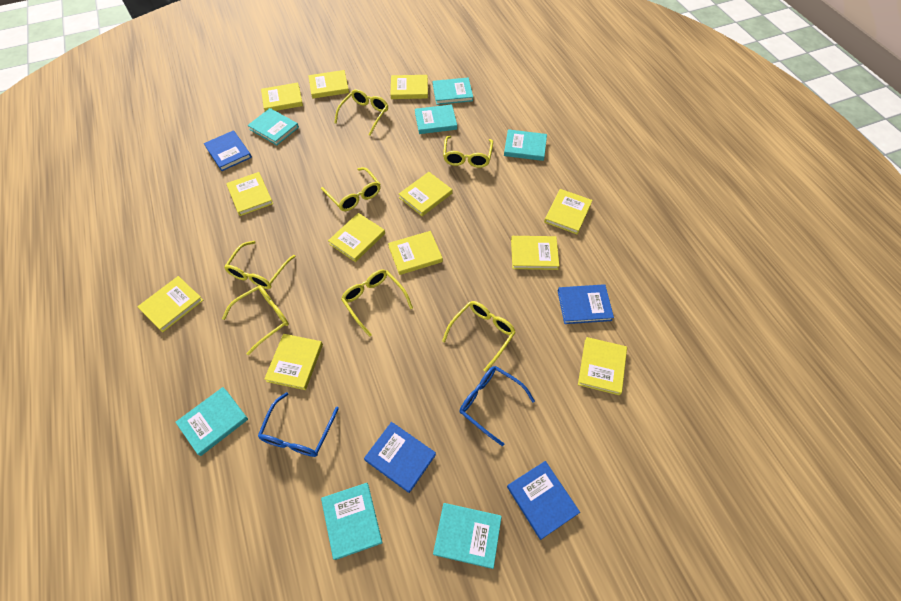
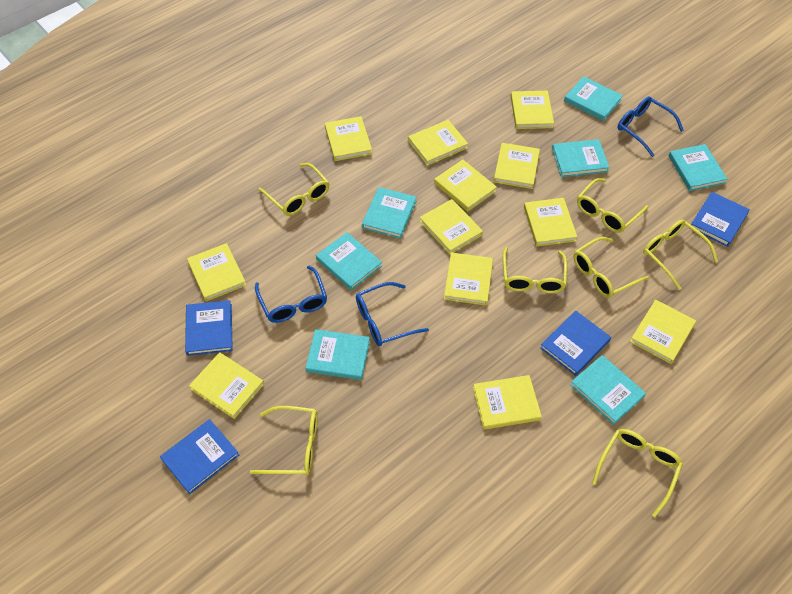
blue glasses: [258,392,339,457] [459,366,535,446] = 2 -> [255,266,327,323] [356,282,429,346] [617,96,684,157] = 3

